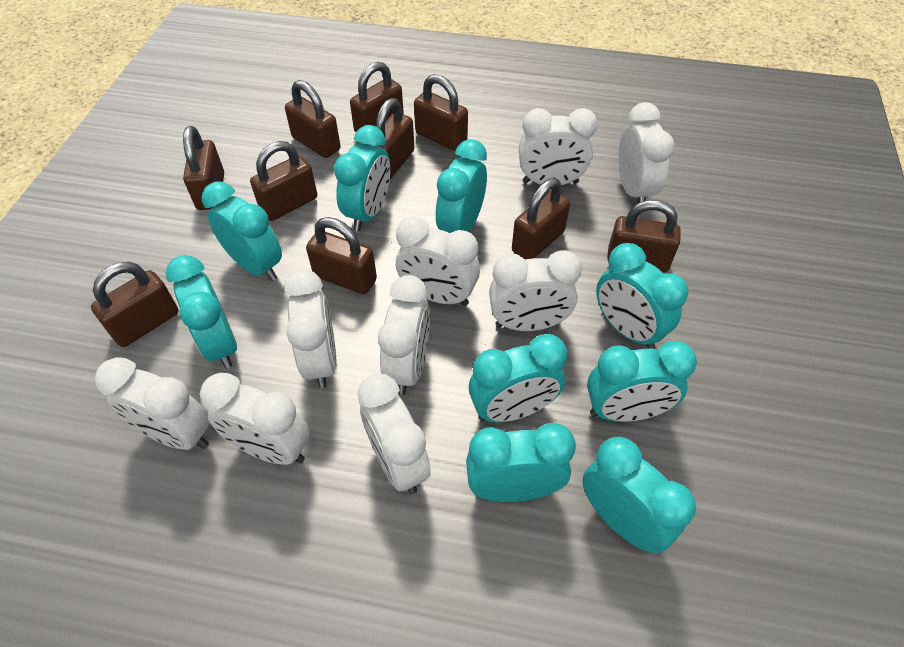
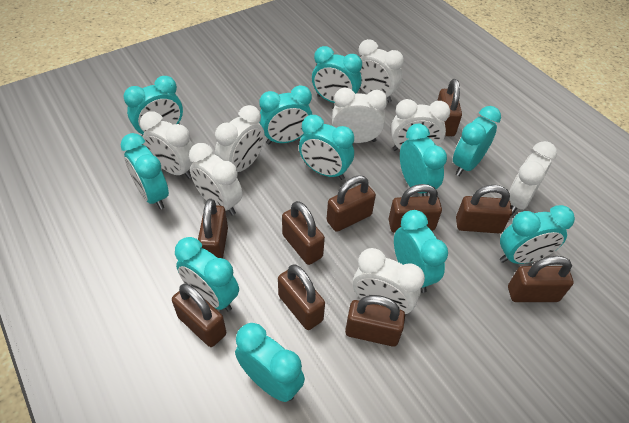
turquoise clock: [166,255,237,369] [202,181,282,281] [334,125,390,231] [435,139,487,233] [466,423,576,502] [469,334,567,423] [582,437,696,553] [587,341,697,422] [596,243,688,349] = 9 -> [121,133,169,209] [124,76,183,137] [175,237,239,312] [235,323,305,402] [259,85,313,144] [299,115,354,180] [312,46,362,103] [394,210,448,293] [400,124,447,196] [453,106,501,176] [500,205,575,264] = 11
white clock: [95,357,210,450] [200,373,310,465] [284,269,337,388] [358,374,431,494] [378,275,430,395] [396,216,480,306] [489,250,582,331] [519,108,597,185] [618,102,674,203] = 9 -> [140,111,193,179] [189,143,242,215] [215,105,265,172] [332,88,388,143] [353,248,425,315] [358,39,404,103] [391,99,450,151] [509,141,557,215] = 8

